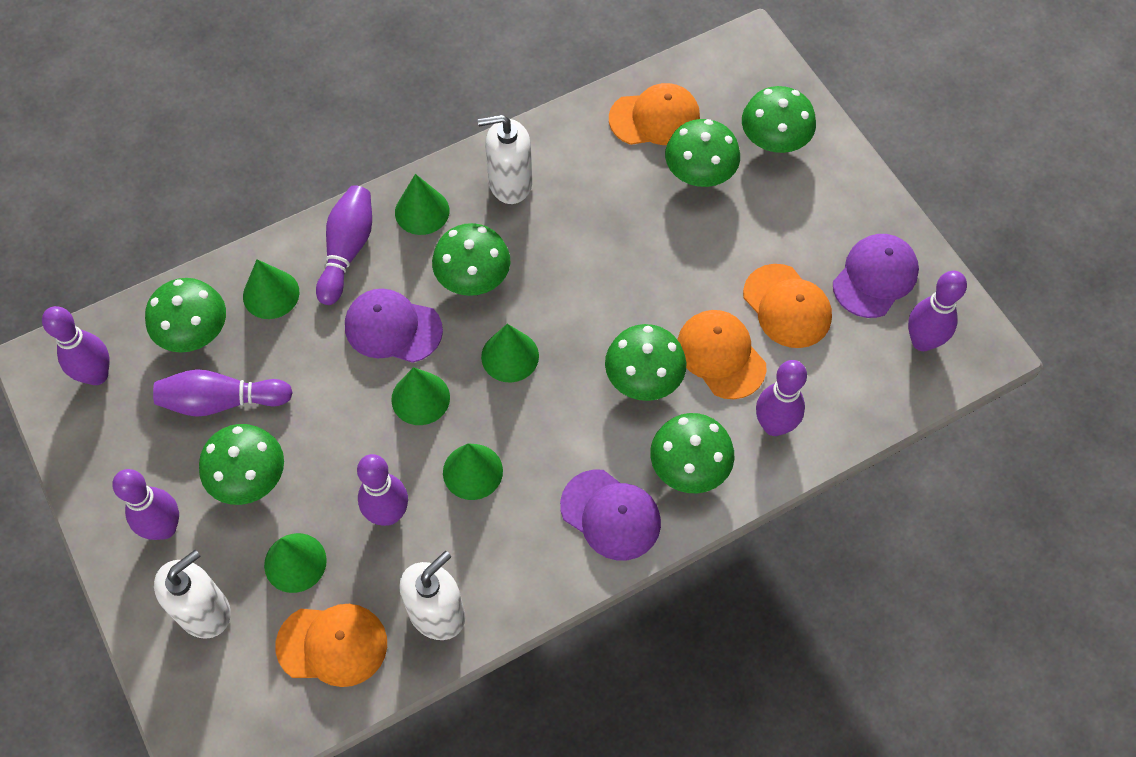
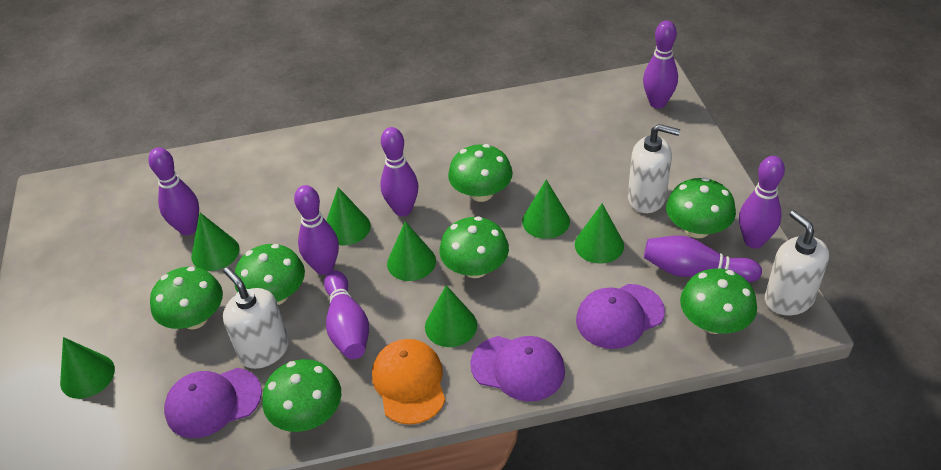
green cone: [243,259,299,319] [264,533,327,593] [391,367,450,425] [395,174,449,235] [443,443,503,500] [481,324,539,383] = 6 -> [60,337,115,399] [191,213,239,271] [326,187,371,245] [387,221,436,281] [425,285,477,347] [522,180,570,239] [575,204,624,264] = 7
orange cap: [275,604,387,687] [609,83,700,145] [677,310,766,399] [743,264,832,348] = 4 -> [372,339,445,425] = 1

